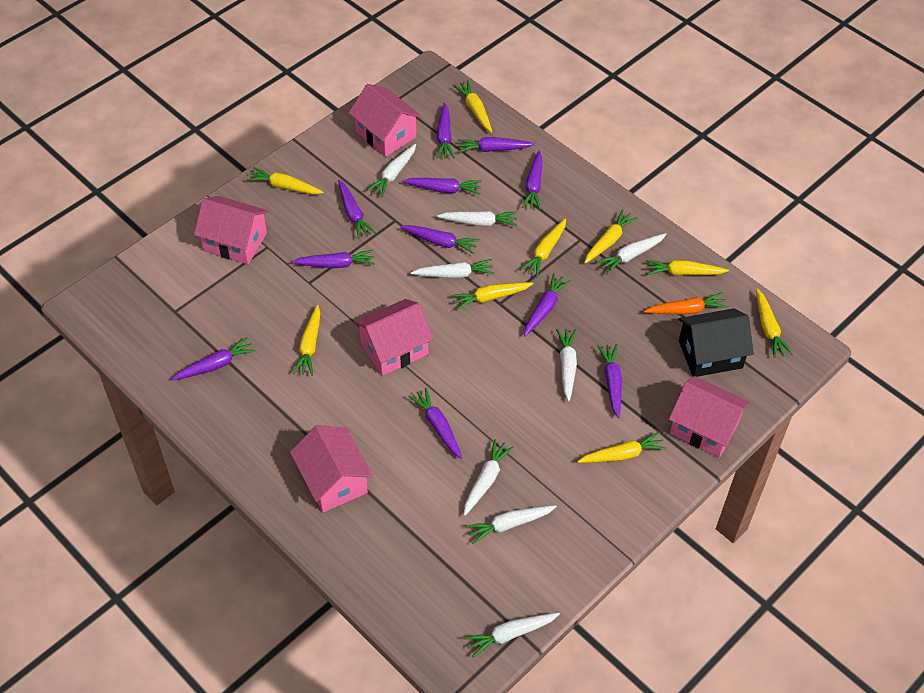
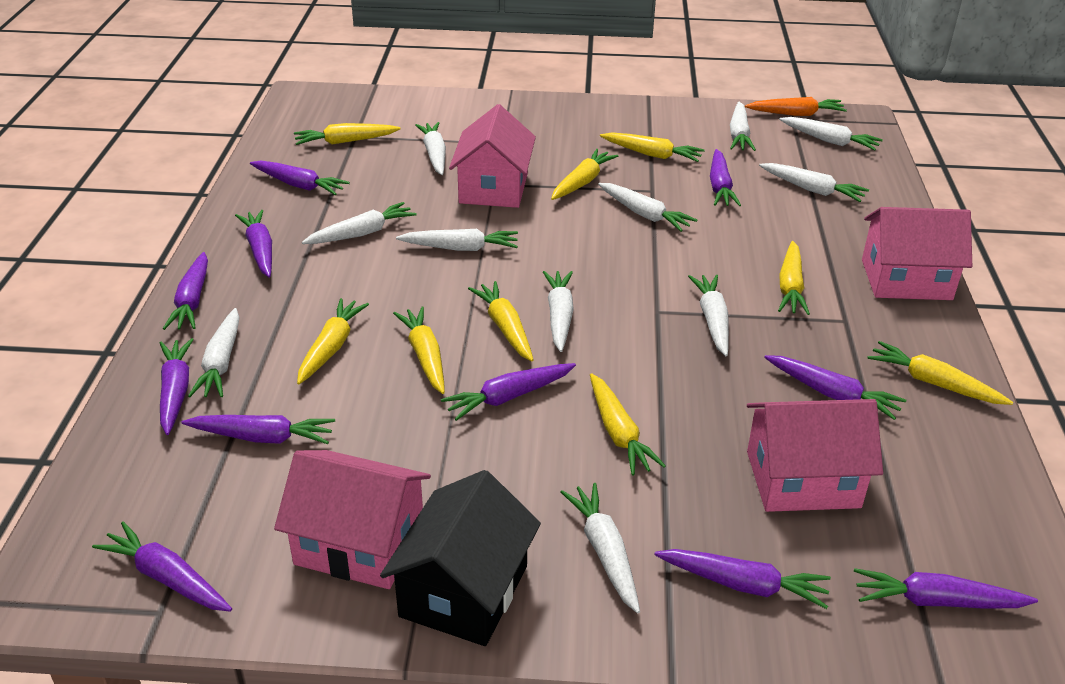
pink house: [194,196,269,264] [290,425,373,513] [349,84,422,157] [354,299,434,376] [669,376,750,458] = 5 -> [274,450,431,589] [449,104,536,208] [747,399,883,512] [862,207,972,300] = 4
white carrot: [367,144,416,197] [411,259,494,278] [437,211,517,226] [464,439,514,516] [464,613,560,658] [465,505,557,544] [556,329,577,401] [596,233,667,275] = 8 -> [188,308,240,397] [302,202,417,244] [396,229,518,251] [415,122,446,175] [543,271,574,352] [560,483,640,614] [598,183,697,232] [688,275,729,356] [730,102,756,151] [759,163,869,202] [779,117,883,151] = 11

